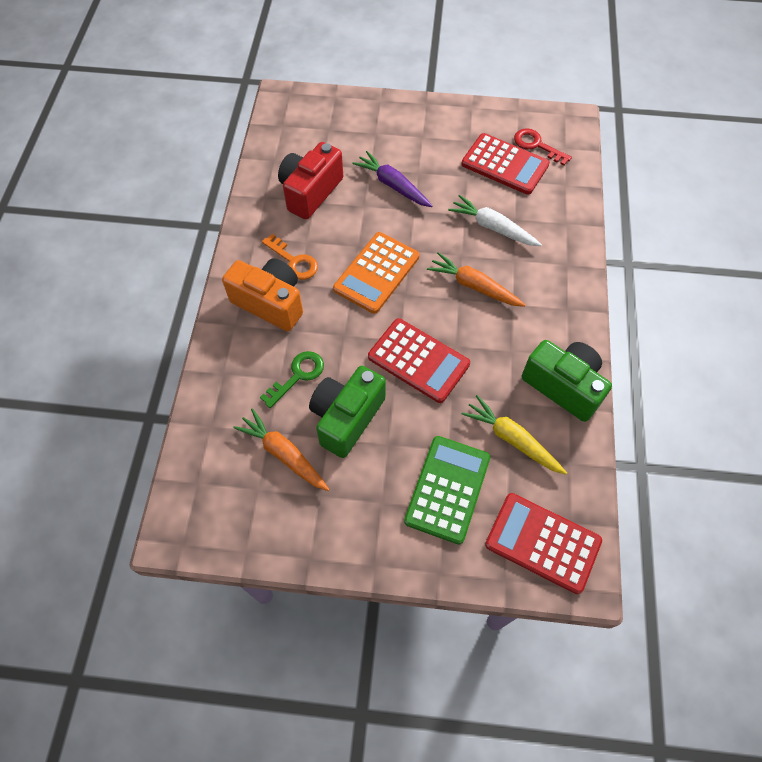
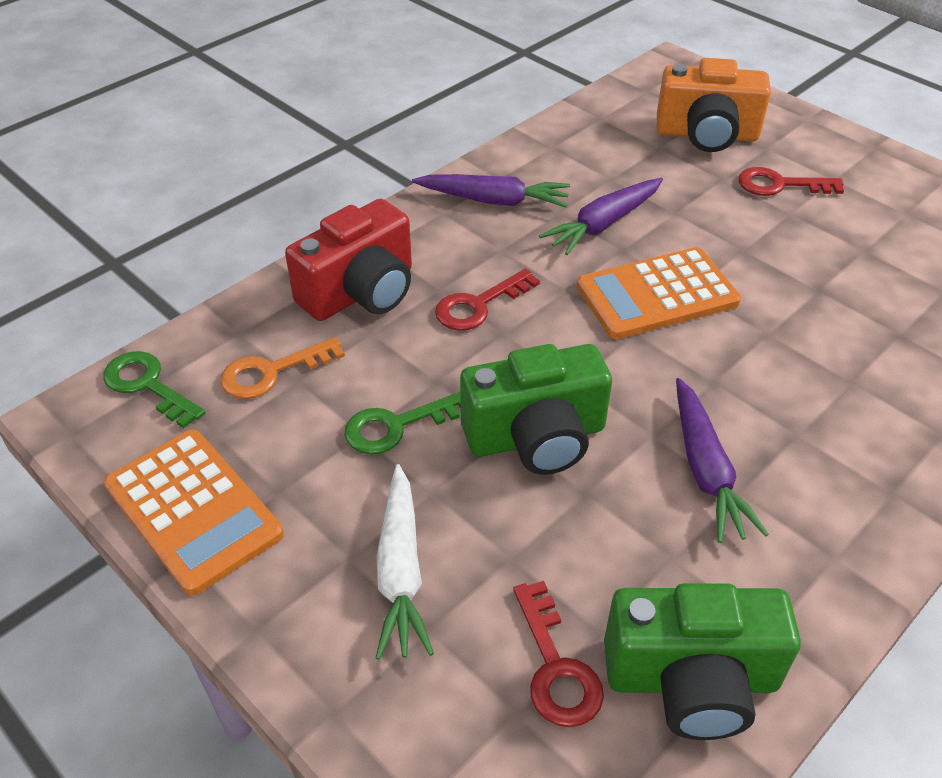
green calculator: [404,436,490,545] = 1 -> none = 0
green key: [260,351,324,408] = 1 -> [103,351,206,428] [344,392,461,455] = 2
orange calculator: [333,232,420,314] = 1 -> [104,429,284,596] [576,247,741,339] = 2
orange carrot: [233,408,330,491] [427,252,526,307] = 2 -> none = 0
purple carrot: [352,151,432,207] = 1 -> [412,174,570,208] [539,178,663,255] [676,378,769,543] = 3
red calculator: [368,318,470,403] [461,133,550,195] [485,493,602,594] = 3 -> none = 0
red key: [514,128,572,166] = 1 -> [435,268,540,330] [513,581,604,727] [738,167,844,196] = 3
yellow carrot: [462,395,567,475] = 1 -> none = 0

